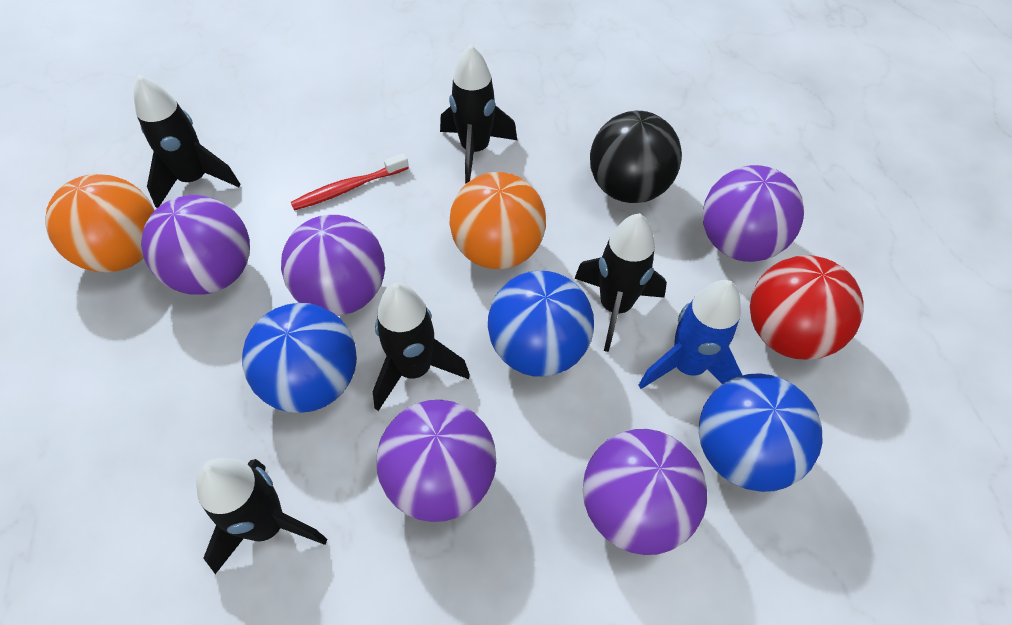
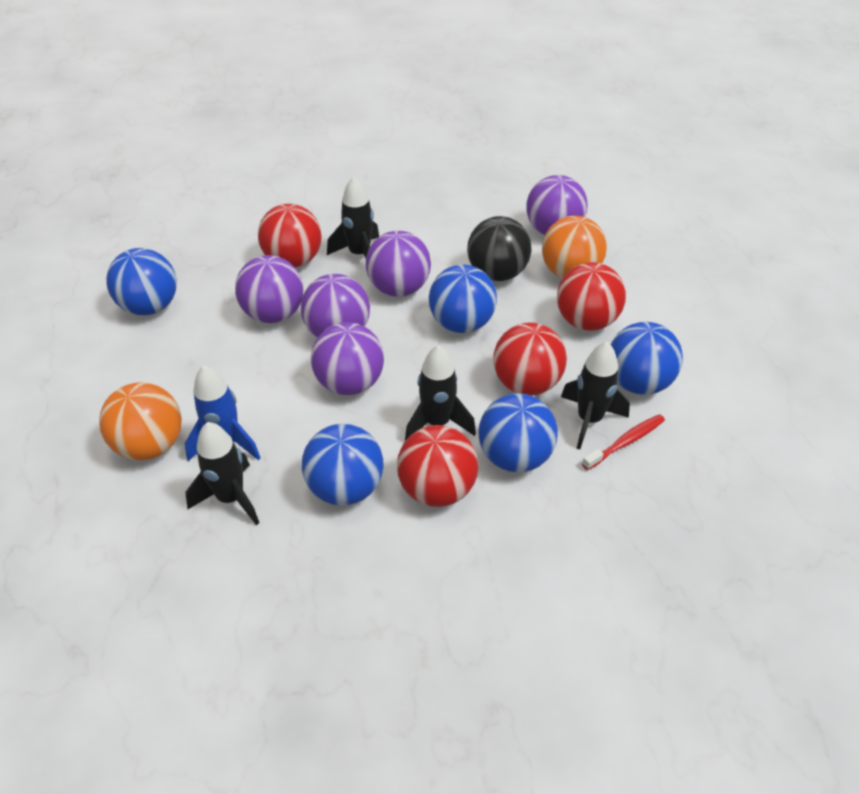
black rocket: [134,75,241,208] [196,458,328,574] [373,283,470,411] [440,45,517,184] [574,213,667,352] = 5 -> [185,422,259,525] [327,176,379,258] [405,345,476,441] [561,342,630,449] = 4
blue ball: [242,303,357,413] [488,271,594,377] [699,373,822,492] = 3 -> [106,248,177,315] [302,424,384,505] [429,264,497,333] [478,393,558,472] [611,322,683,395] = 5
red ball: [750,255,864,360] = 1 -> [258,204,322,268] [397,425,479,507] [493,322,567,395] [557,262,626,331] = 4

